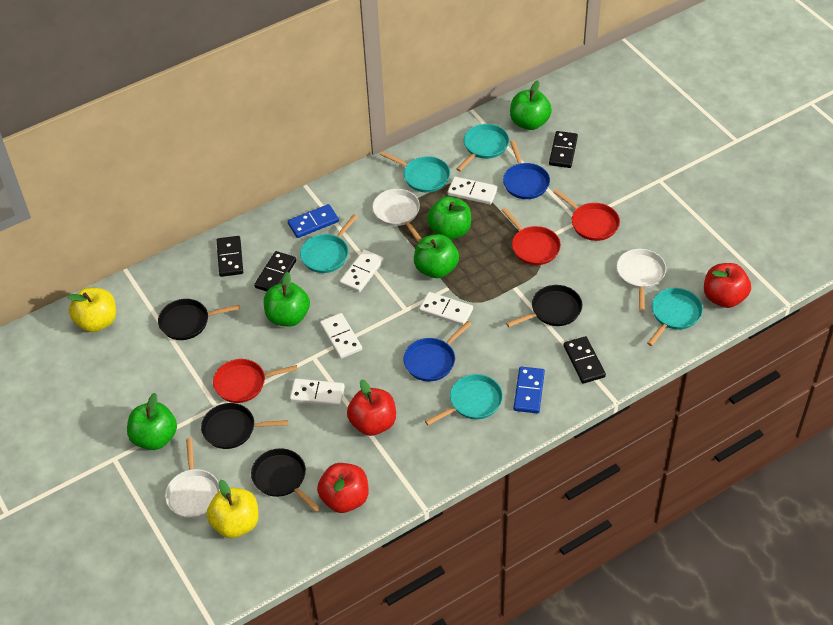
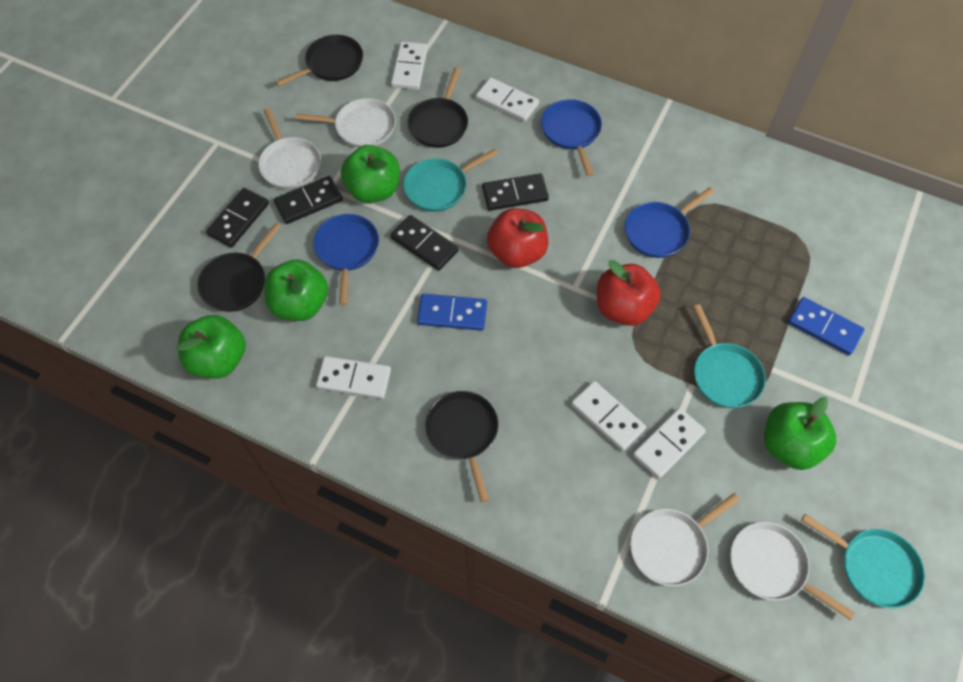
blue pan: [404,321,471,381] [503,140,550,199] = 2 -> [313,214,379,305] [541,99,602,177] [625,187,714,258] = 3
green apple: [127,393,177,450] [264,272,310,326] [414,234,459,278] [427,197,471,240] [510,80,552,130] = 5 -> [177,315,246,379] [264,259,328,321] [341,145,400,203] [764,397,836,470] = 4
red apple: [317,463,369,513] [347,379,396,436] [704,263,751,308] = 3 -> [487,208,548,268] [597,260,661,326] = 2
red pan: [213,359,298,403] [502,208,561,265] [553,189,620,241] = 3 -> none = 0
turquoise pan: [300,214,358,273] [380,151,450,192] [425,374,503,425] [456,124,509,171] [647,288,703,346] = 5 -> [403,149,498,212] [693,304,766,408] [801,514,925,608] = 3
white pan: [165,438,220,518] [373,189,422,242] [616,249,666,311] = 3 -> [258,108,321,189] [295,98,396,148] [630,493,740,586] [730,522,855,620] = 4
yellow apple: [67,287,116,332] [206,480,259,538] = 2 -> none = 0

